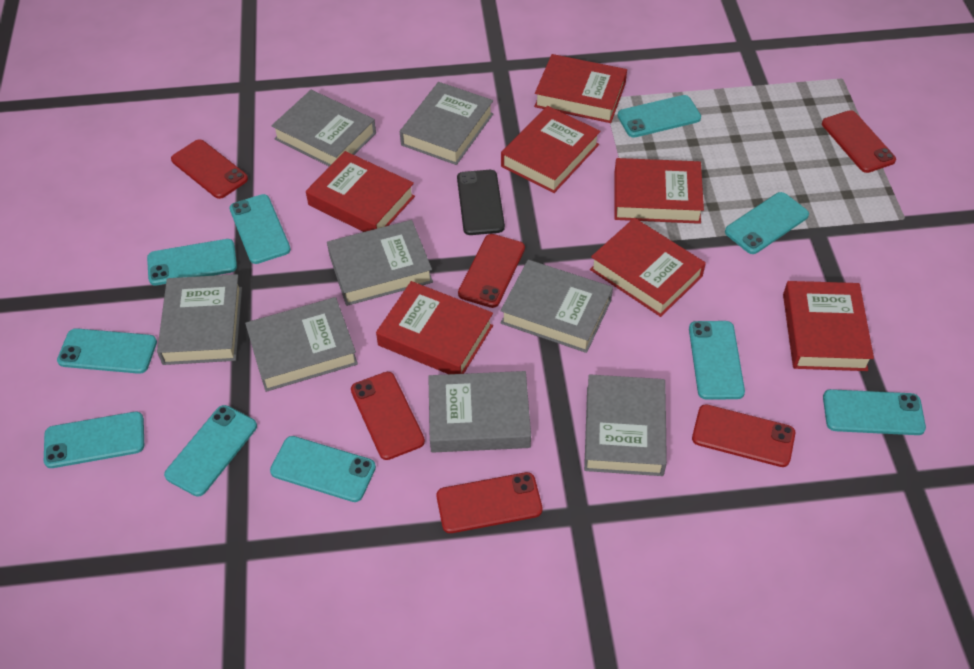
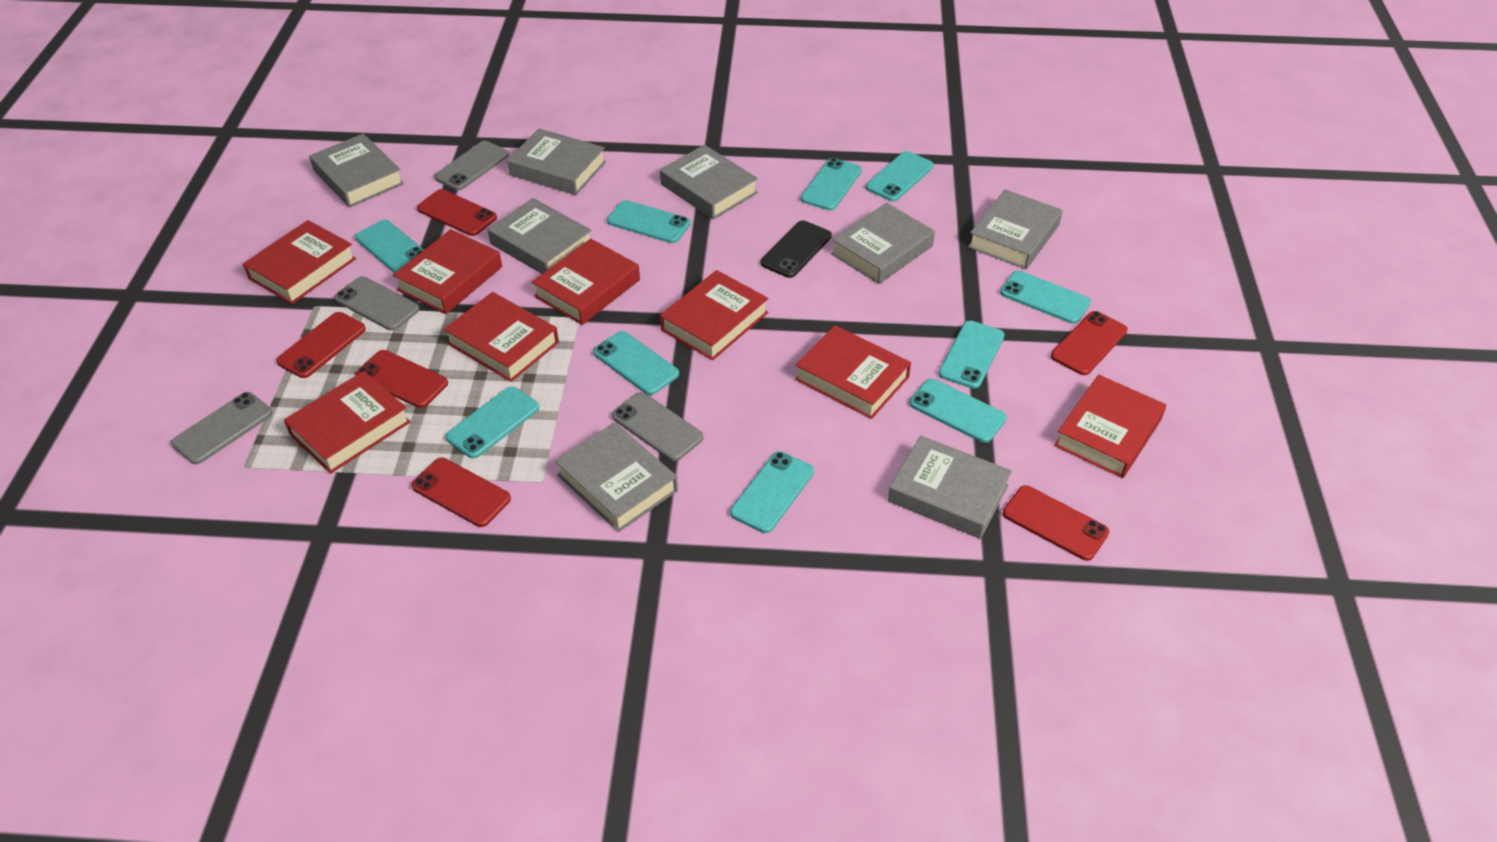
grey phone: none = 0 -> [171,392,272,464] [334,276,419,331] [434,141,509,190] [612,392,704,461] = 4
red book: [306,151,415,232] [376,281,493,374] [501,106,600,193] [534,54,627,123] [590,218,706,317] [614,158,704,224] [783,281,874,371] = 7 -> [243,220,356,304] [284,371,411,474] [393,229,502,314] [444,292,559,382] [532,239,640,325] [660,270,768,360] [795,325,911,419] [1054,374,1166,478] = 8

